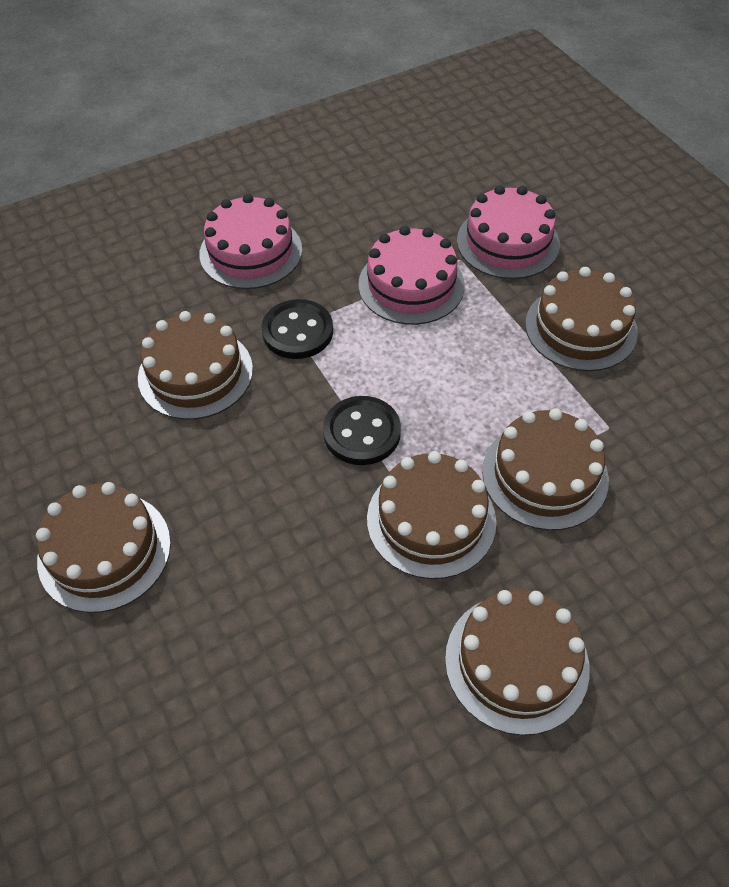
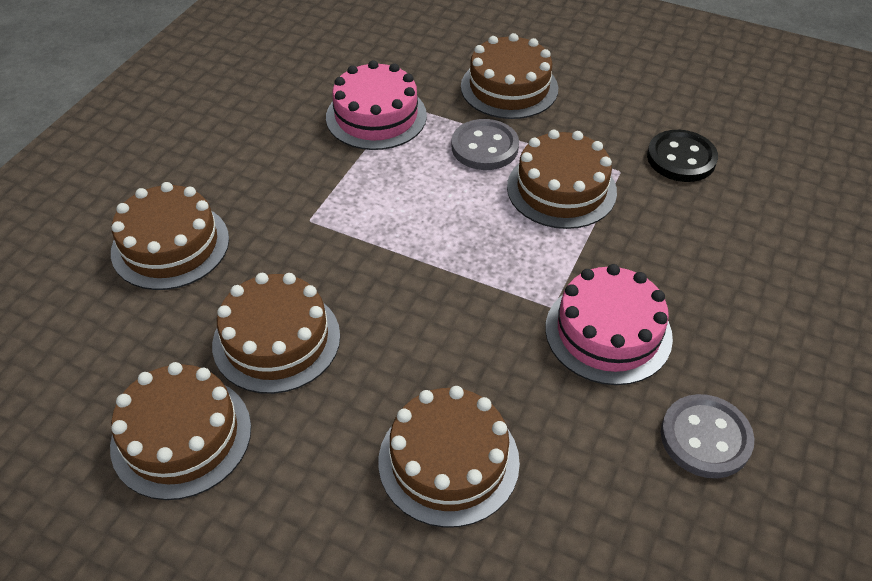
black button: [262,299,333,359] [323,396,401,465] = 2 -> [647,130,718,182] = 1
grey button: none = 0 -> [451,119,519,170] [661,394,754,478] = 2
pink cake: [199,194,302,289] [358,226,465,325] [457,185,560,279] = 3 -> [326,60,427,150] [545,264,673,385] = 2

